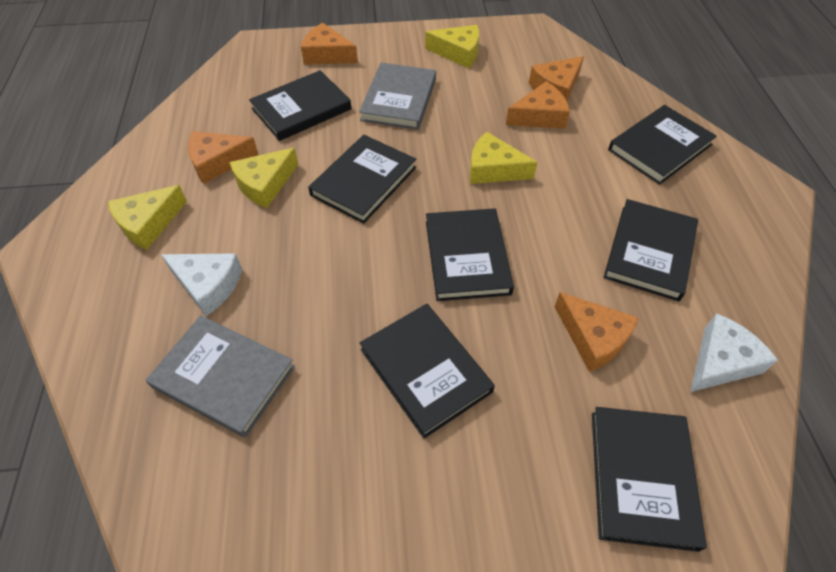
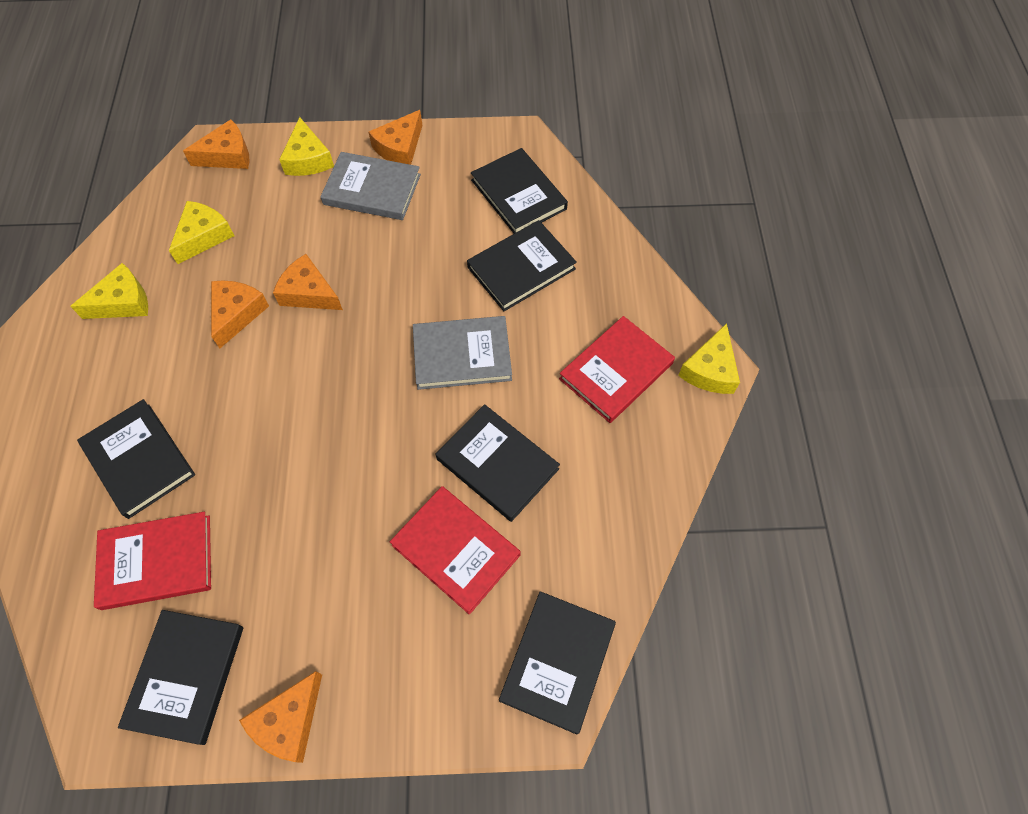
black book: [249,70,352,141] [308,135,416,224] [360,304,495,438] [426,208,514,301] [592,407,707,552] [604,199,698,301] [608,105,717,185] = 7 -> [77,399,195,519] [118,610,243,745] [436,404,560,522] [467,220,577,311] [471,148,568,233] [499,591,616,735] = 6
red book: none = 0 -> [94,512,211,610] [390,486,521,615] [559,316,675,423] = 3
white cheese: [161,253,242,316] [690,313,778,392] = 2 -> none = 0

